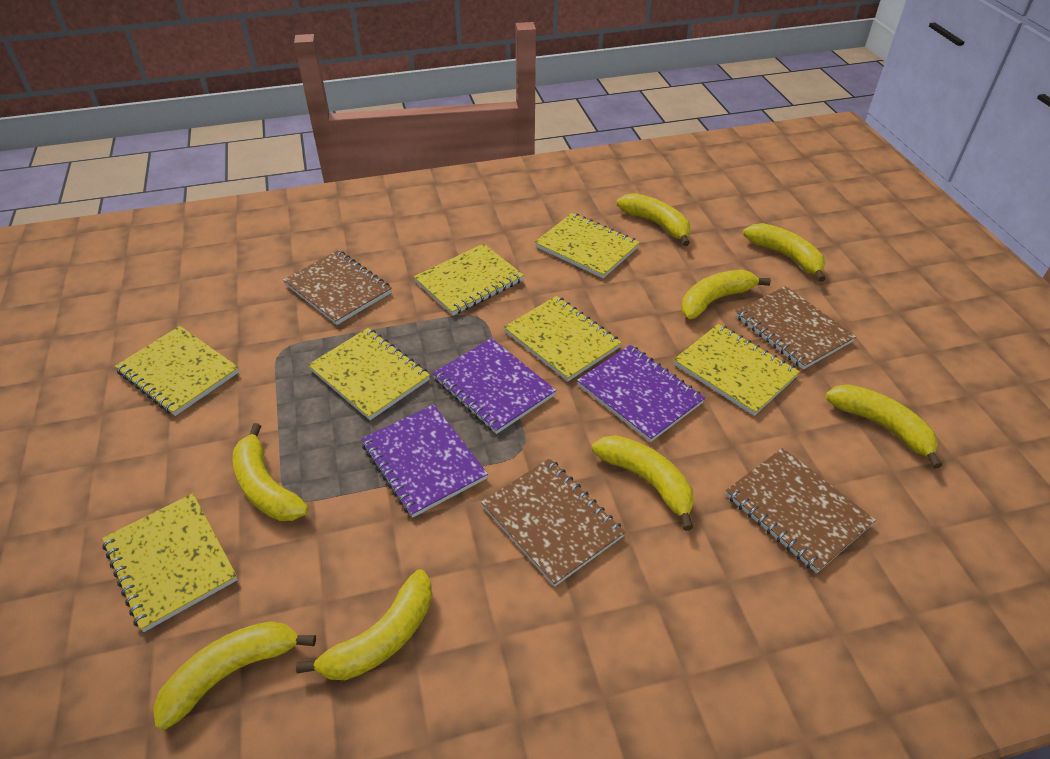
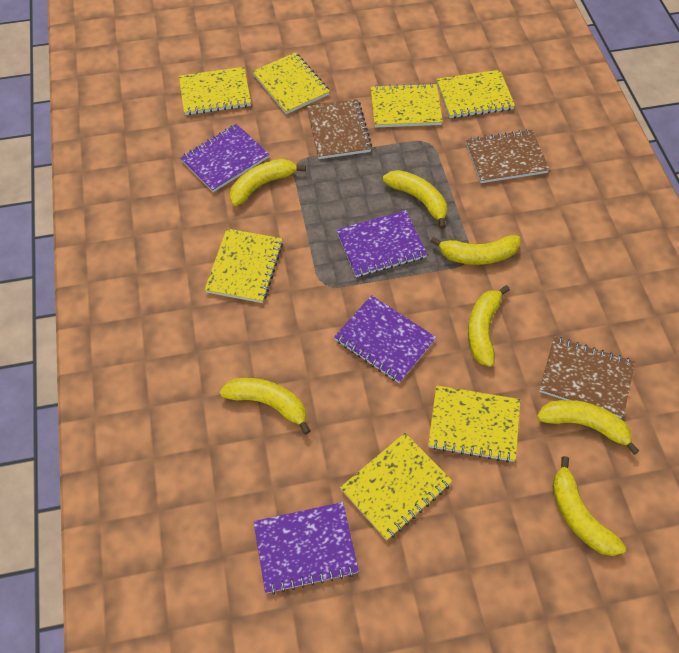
brown notebook: [283,250,392,325] [481,458,625,587] [726,448,876,573] [735,286,856,369] = 4 -> [307,99,372,159] [466,129,550,183] [539,336,635,418] = 3
purple notebook: [361,404,488,518] [433,338,556,434] [577,345,705,442] = 3 -> [180,124,269,192] [253,502,359,594] [334,295,436,383] [336,210,427,277] = 4
yellow banana: [153,621,316,730] [233,423,309,521] [296,569,432,680] [592,435,694,531] [617,193,690,246] [681,270,771,319] [743,223,825,282] [825,384,942,469] = 8 -> [220,378,311,435] [230,159,306,206] [383,170,447,229] [430,235,520,265] [468,285,510,367] [537,400,639,455] [552,456,626,556] = 7

